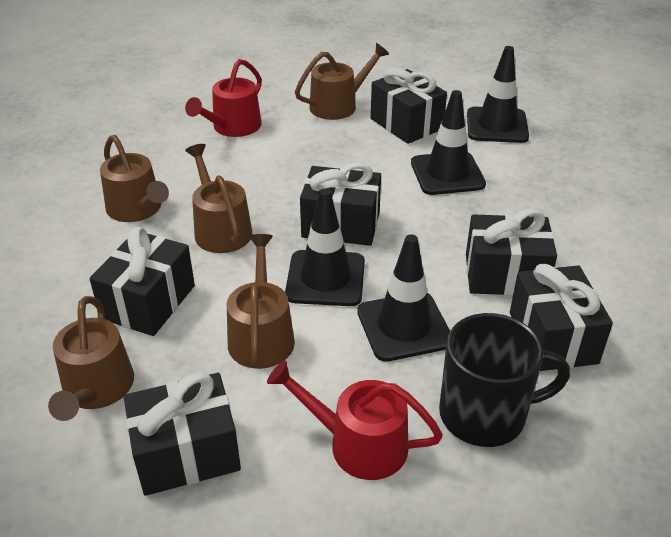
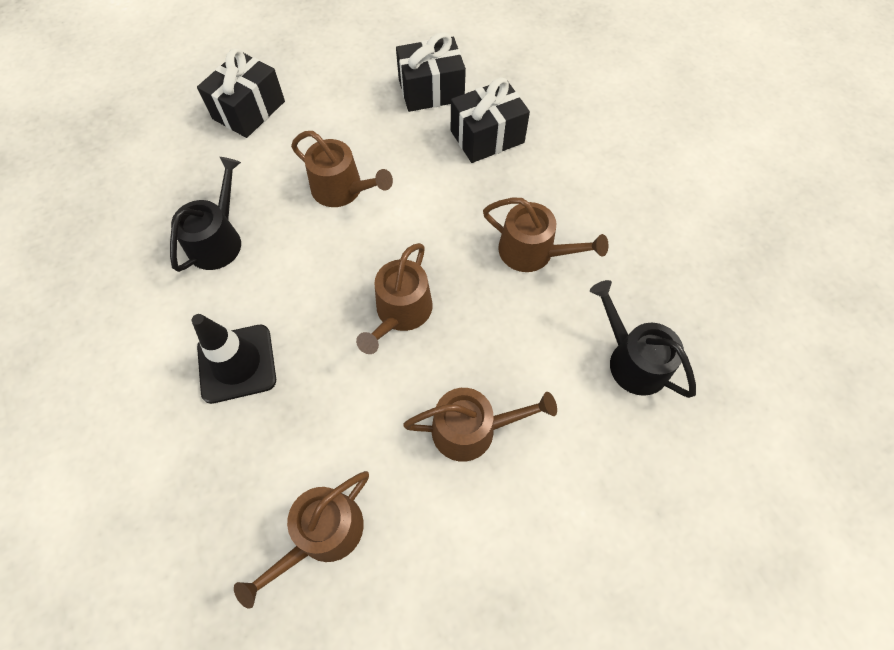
black gift: [89,227,195,336] [124,372,241,496] [300,162,381,246] [371,68,447,144] [466,209,557,296] [510,264,613,371] = 6 -> [197,48,285,138] [396,32,466,112] [451,77,530,163] = 3
black mug: [439,313,570,447] = 1 -> none = 0
black traffic cone: [285,189,365,306] [357,234,450,362] [411,90,486,195] [467,46,529,143] = 4 -> [192,314,276,404] = 1
black watering can: none = 0 -> [170,157,241,272] [590,280,696,398] = 2
red watering can: [185,59,262,137] [267,360,443,480] = 2 -> none = 0

